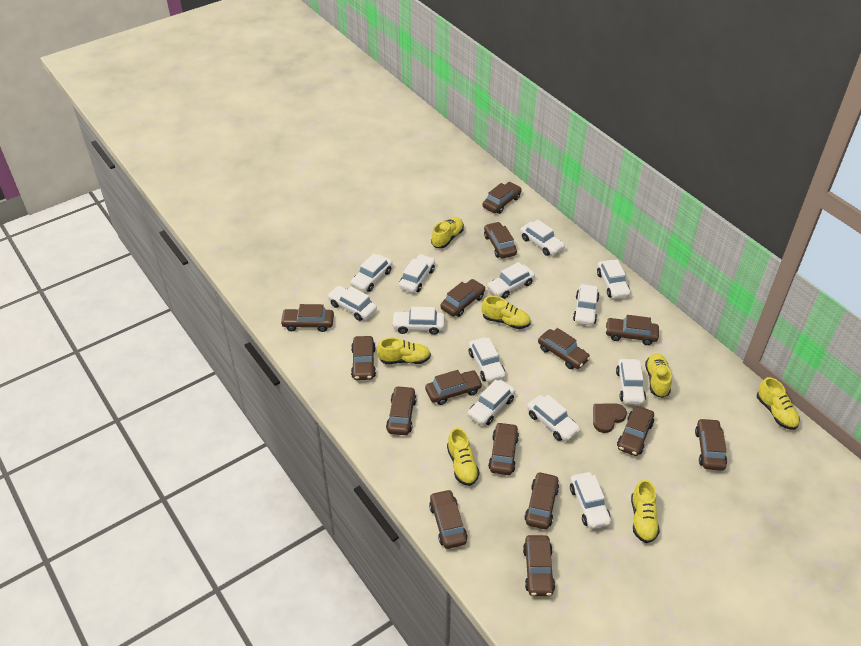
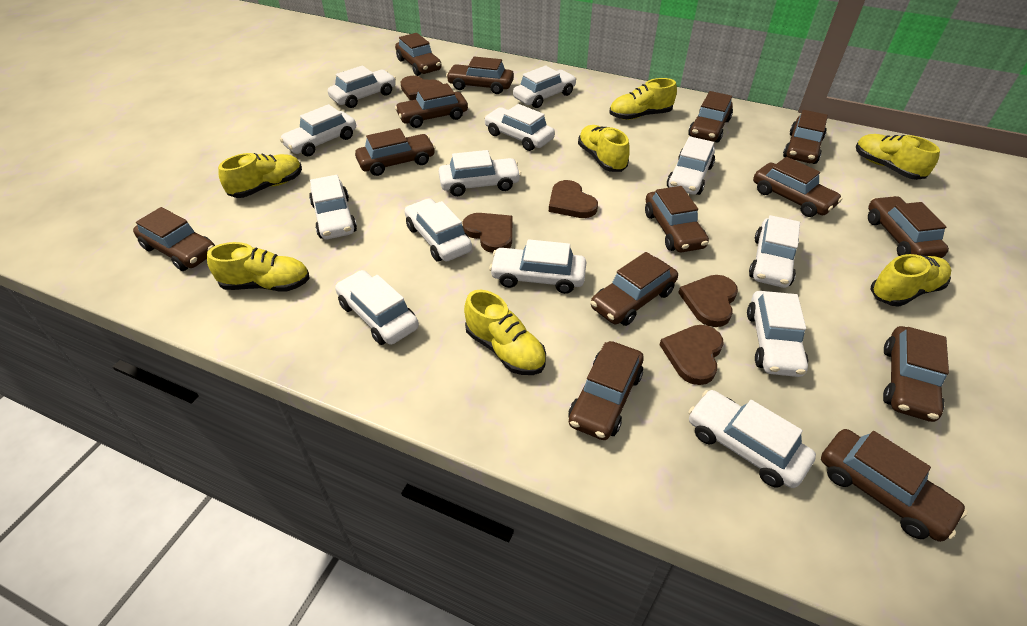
brown car: [280,304,334,332] [351,336,376,380] [386,386,417,435] [425,370,483,405] [429,489,467,549] [440,279,486,317] [483,182,522,214] [484,222,517,259] [488,422,519,475] [523,535,555,596] [524,472,559,529] [538,328,591,369] [605,315,659,345] [617,406,654,456] [695,418,727,471] = 15 -> [133,207,215,271] [355,128,436,176] [395,33,442,76] [395,83,468,128] [446,57,514,94] [569,341,644,440] [591,252,678,326] [645,186,709,252] [688,91,733,143] [753,157,842,217] [783,110,828,164] [821,429,968,542] [868,196,949,258] [883,326,949,422] = 14
brown heart: [593,403,627,433] = 1 -> [400,76,442,100] [463,213,512,253] [549,180,598,218] [660,325,723,385] [678,275,738,327] = 5

